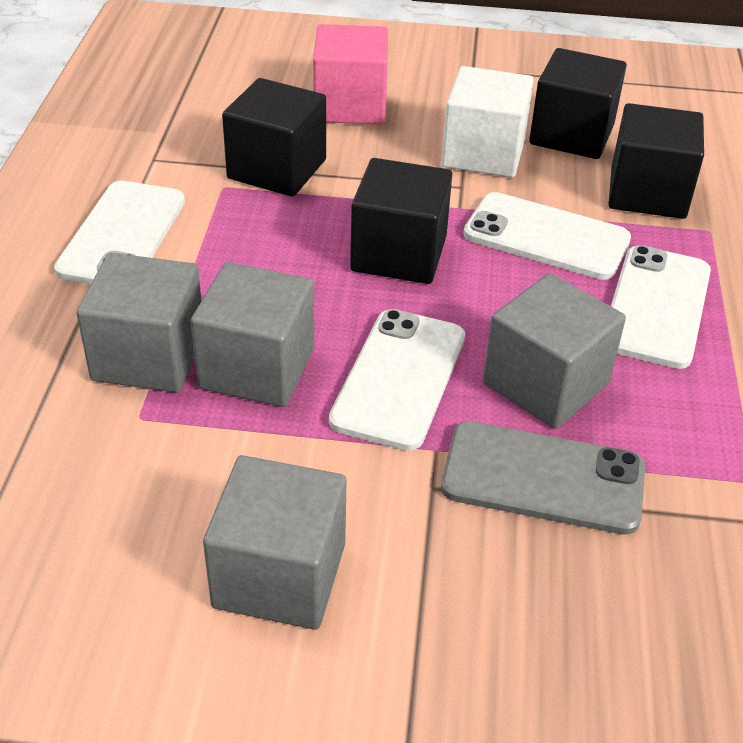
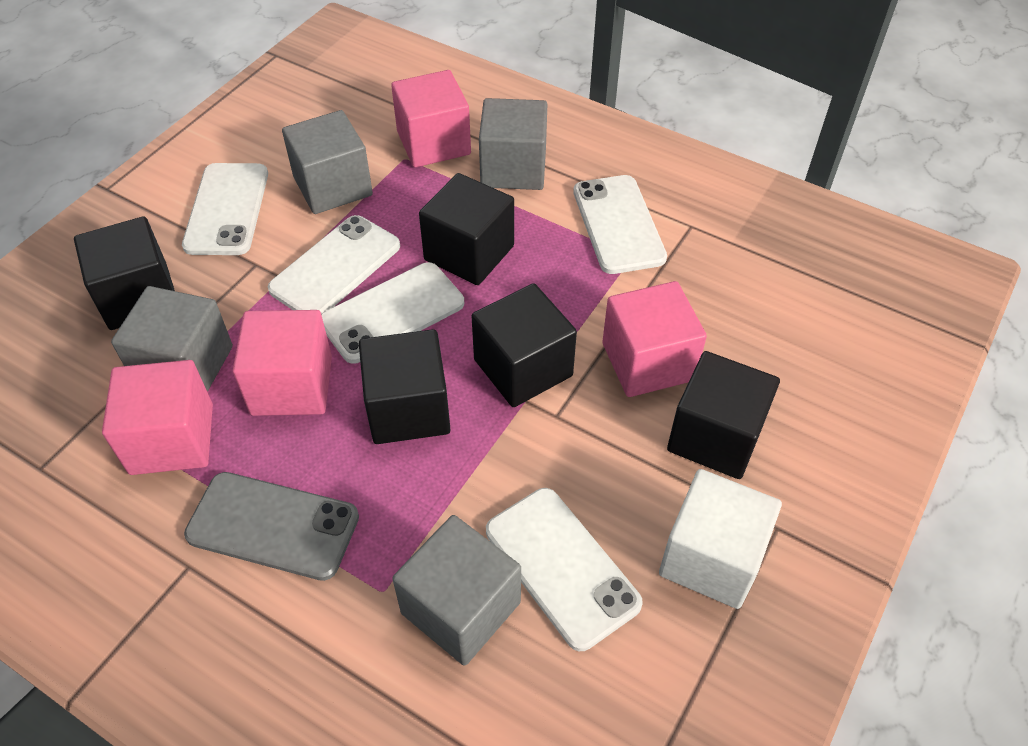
black cube: [222,78,326,197] [350,158,452,284] [529,48,627,159] [608,103,704,219] = 4 -> [74,216,175,330] [359,329,451,444] [419,173,514,285] [472,283,577,407] [667,351,780,479] = 5
pink cube: [313,24,388,124] = 1 -> [102,360,213,475] [233,310,332,416] [391,70,471,167] [602,281,707,397] = 4
white phone: [54,181,185,284] [329,309,465,451] [464,192,631,280] [611,245,711,369] = 4 -> [182,163,268,255] [268,215,400,314] [321,262,464,364] [486,488,643,651] [573,175,667,274] = 5

